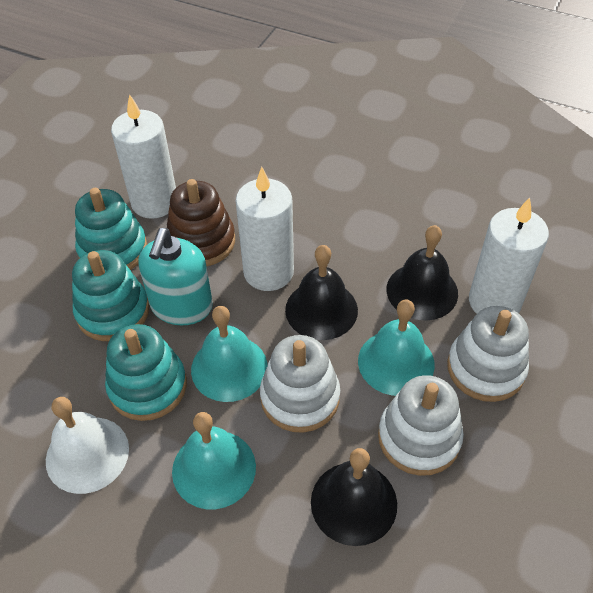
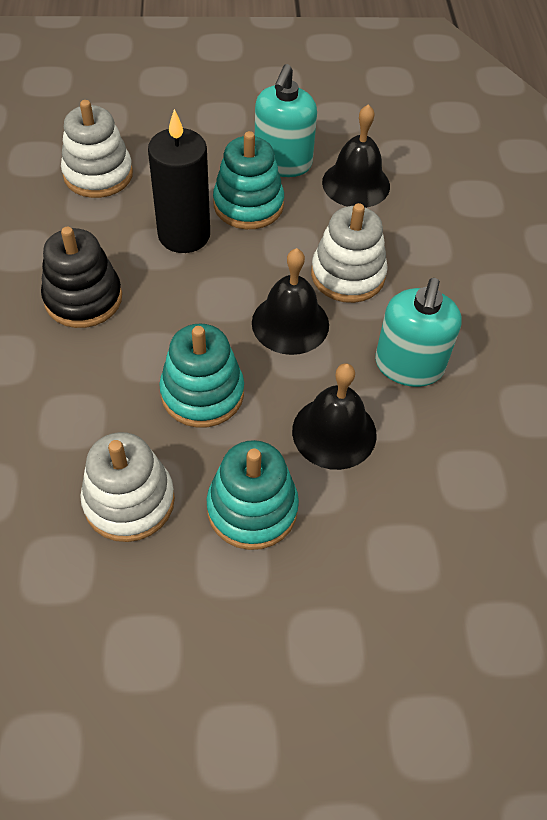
black candle: none = 0 -> [148,109,210,253] = 1
black stacking toy: none = 0 -> [41,227,122,328] = 1
brown stacking toy: [167,179,235,266] = 1 -> none = 0
turquoise bell: [172,412,256,509] [191,306,267,402] [358,299,435,396] = 3 -> none = 0
turquoise soap dispenser: [138,228,213,325] = 1 -> [255,64,317,177] [375,278,462,387] = 2
white bell: [46,397,129,494] = 1 -> none = 0
white candle: [111,94,176,219] [236,167,294,291] [469,198,549,314] = 3 -> none = 0

